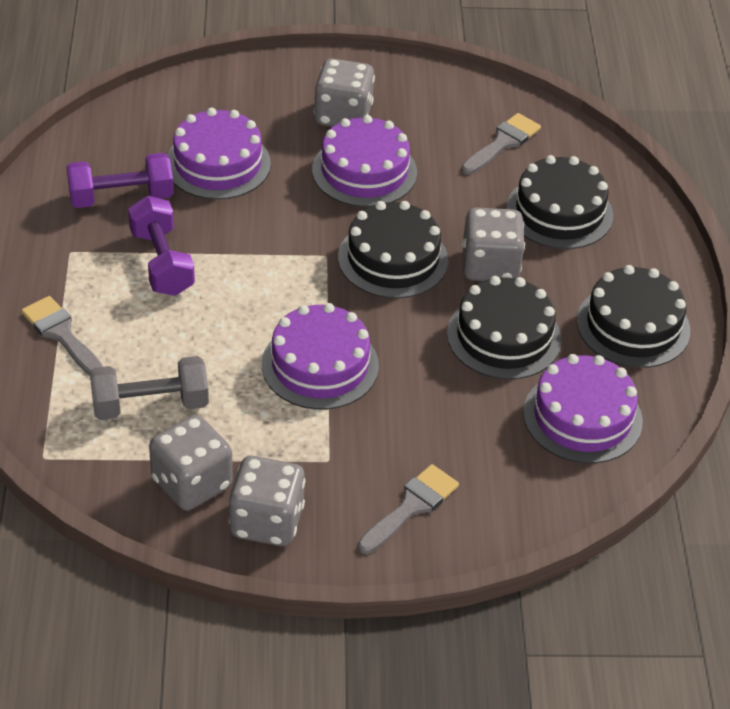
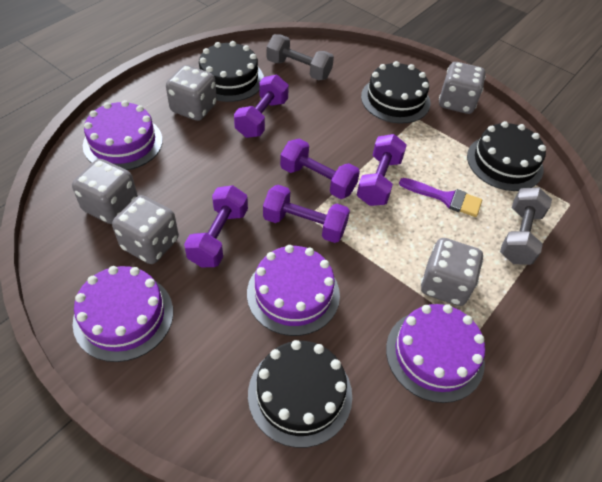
grey brush: [21,296,103,375] [358,464,459,554] [461,113,541,175] = 3 -> none = 0
grey dice: [149,415,233,511] [229,456,305,546] [314,58,375,127] [462,208,525,281] = 4 -> [72,159,138,224] [112,195,179,264] [166,65,217,121] [421,238,483,306] [439,62,486,114] = 5
grey dumbbell: [90,356,209,420] = 1 -> [267,34,334,80] [500,187,552,265] = 2
purple brush: none = 0 -> [399,178,482,217] = 1
purple dumbbell: [67,153,174,208] [128,196,195,296] = 2 -> [184,185,248,268] [234,75,289,138] [263,185,350,243] [280,139,360,199] [357,134,407,206] = 5

